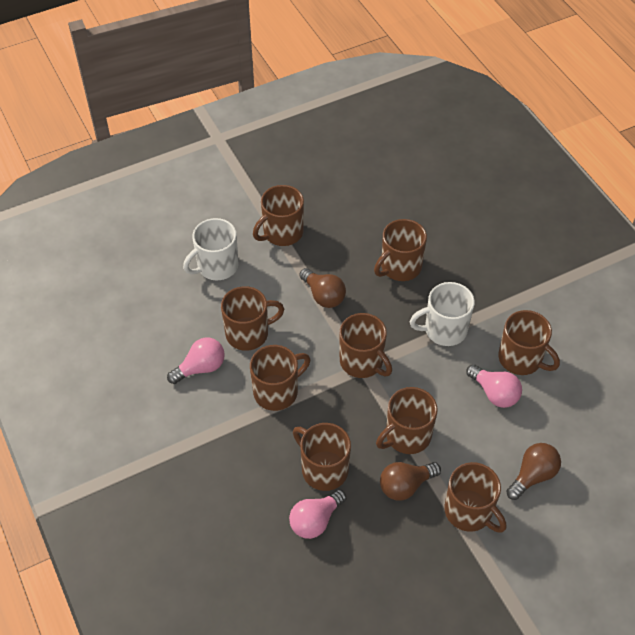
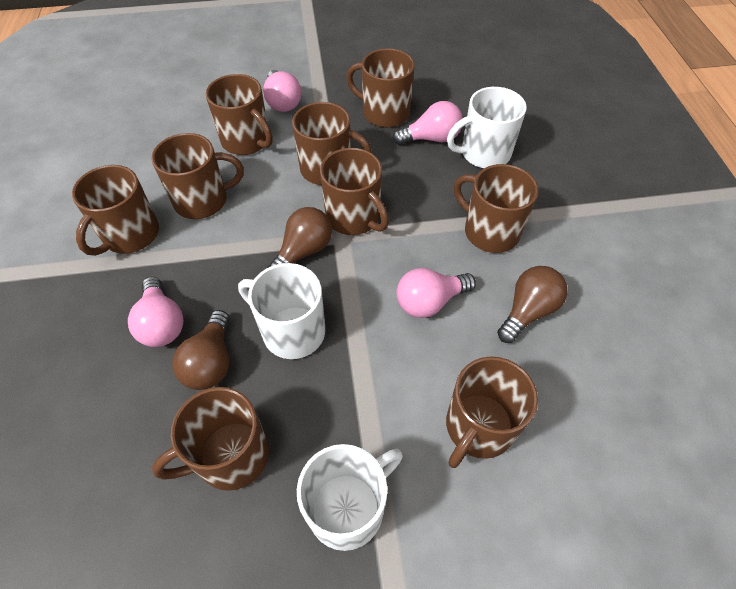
pink light bulb: [167,338,225,384] [289,489,346,539] [466,364,522,408] = 3 -> [128,276,183,347] [263,70,302,112] [393,101,463,145] [397,268,476,318] = 4
white mug: [183,218,239,280] [410,282,475,346] = 2 -> [238,263,325,359] [297,444,403,551] [447,87,527,168] = 3

